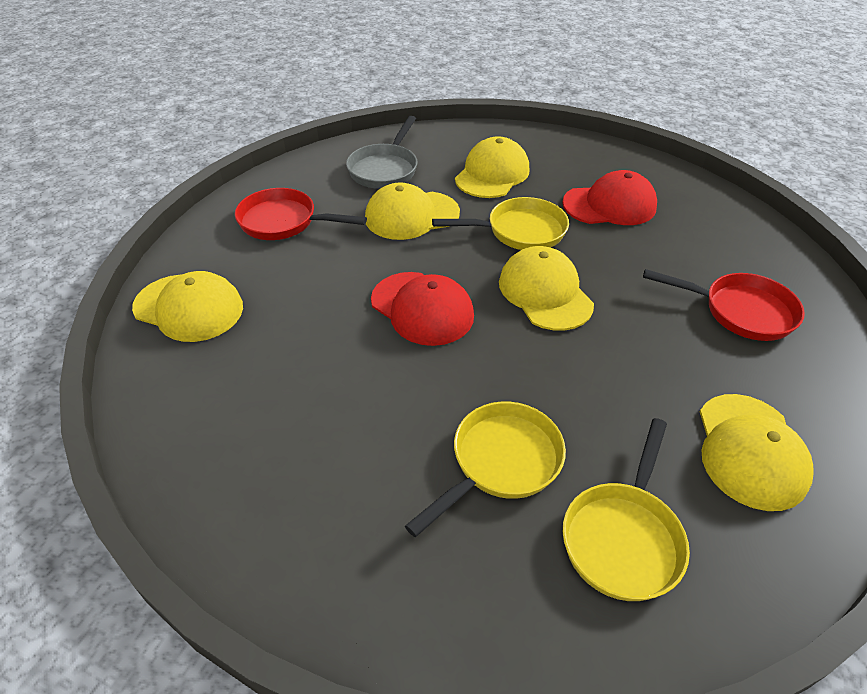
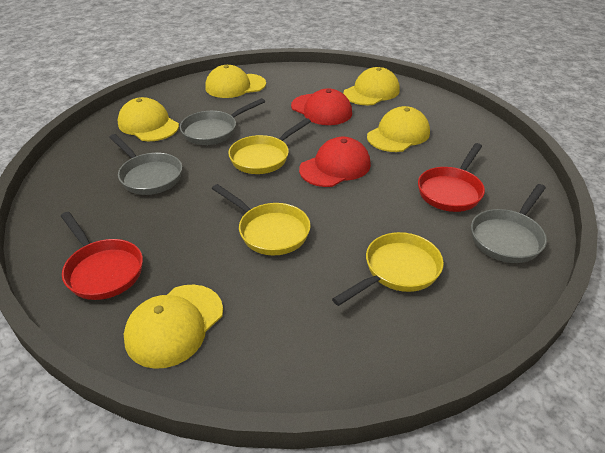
grey pan: [346,116,417,189] = 1 -> [109,134,182,195] [180,98,265,145] [471,184,547,263] = 3

